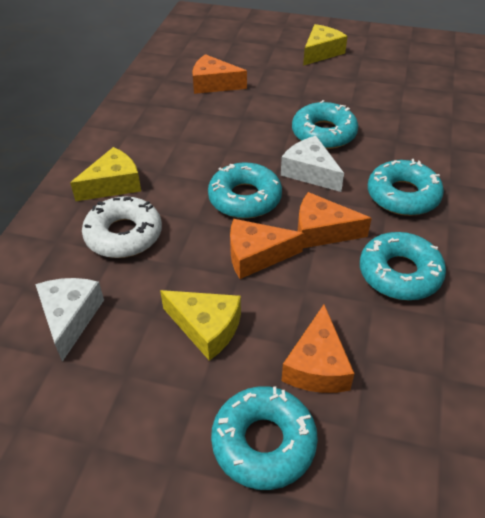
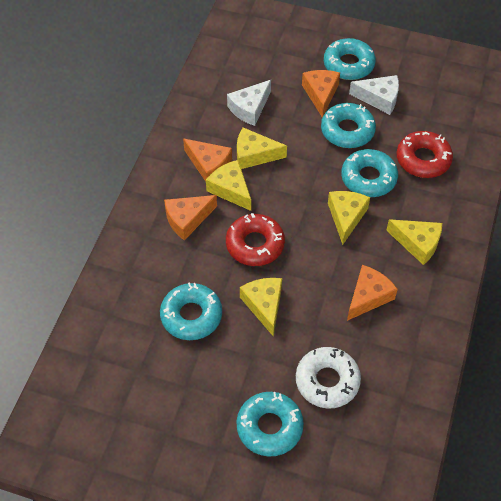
red donut: none = 0 -> [226,213,285,266] [397,131,453,178] = 2
yellow cheese: [70,147,141,201] [160,290,241,361] [303,24,347,66] = 3 -> [206,160,251,211] [237,128,287,169] [240,278,282,336] [328,191,370,245] [386,219,442,265] = 5

